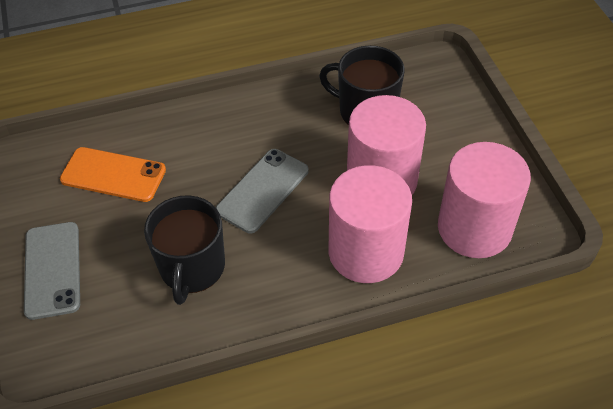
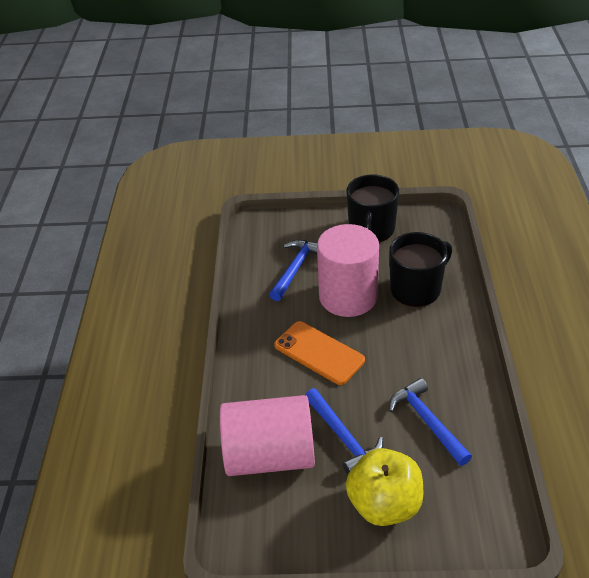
blue hammer: none = 0 -> [269,240,317,301] [305,388,383,474] [389,378,472,466] = 3
grey phone: [24,222,80,320] [216,149,309,233] = 2 -> none = 0
pink cylinder: [329,165,412,283] [347,95,426,195] [438,142,531,258] = 3 -> [220,395,315,476] [317,224,379,317] = 2
yellow apple: none = 0 -> [346,448,423,526] = 1

